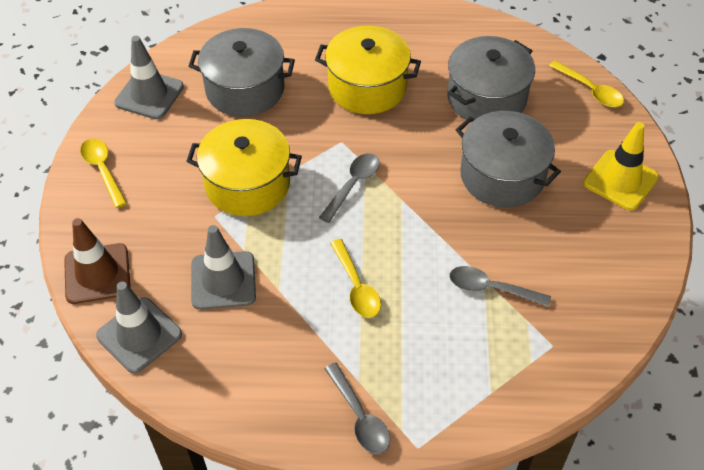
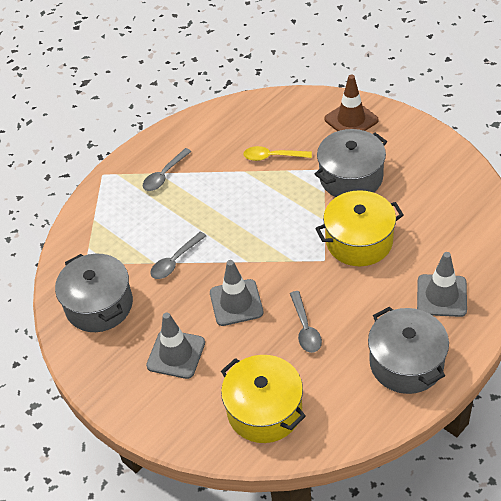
yellow spoon: [80,138,127,208] [330,239,381,318] [549,60,624,107] = 3 -> [243,146,312,161] = 1
yellow traffic cone: [583,122,659,210] = 1 -> none = 0

